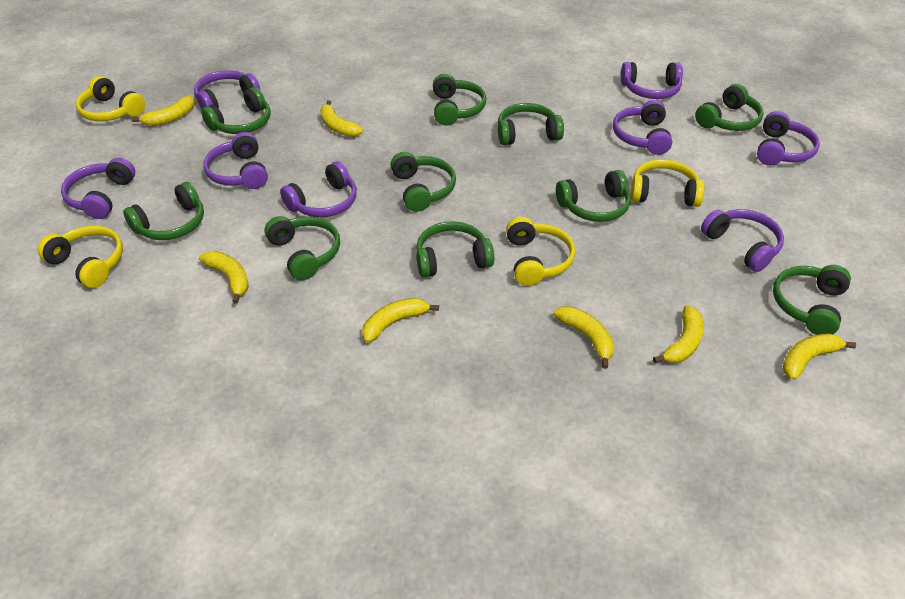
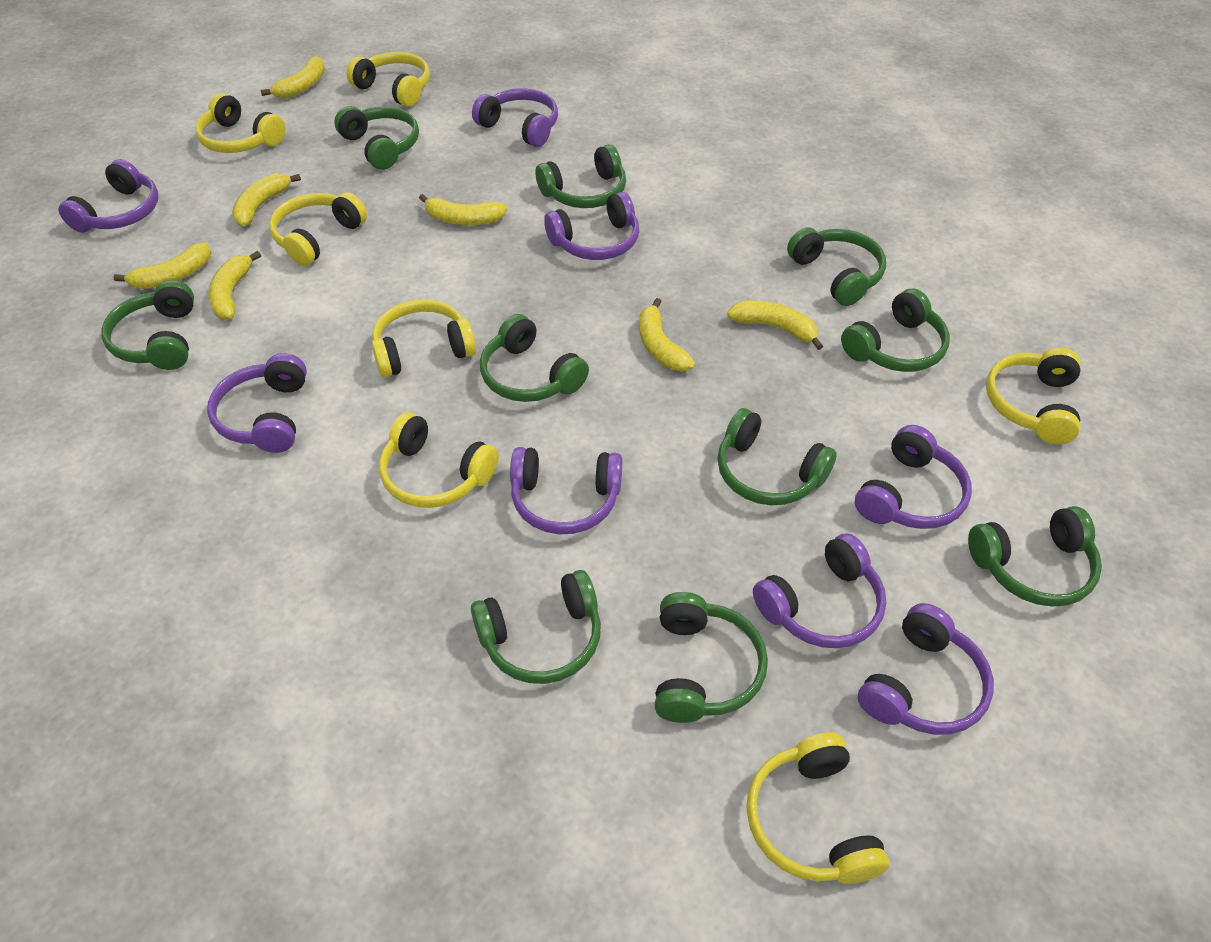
yellow headphones: [38,226,123,288] [76,76,145,121] [506,217,575,286] [631,159,704,207] = 4 -> [195,93,285,153] [269,192,367,266] [346,52,430,107] [372,299,476,378] [379,412,499,508] [746,732,890,884] [986,347,1081,444] = 7

